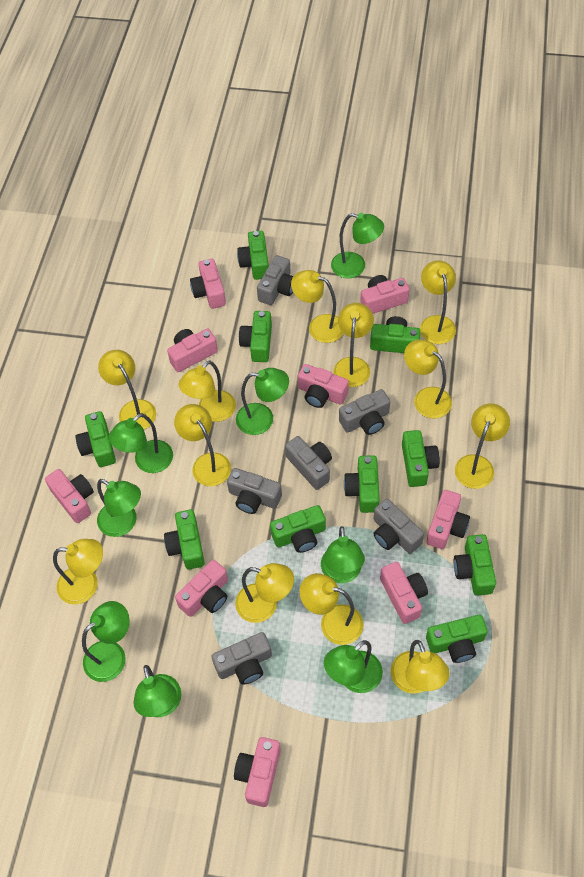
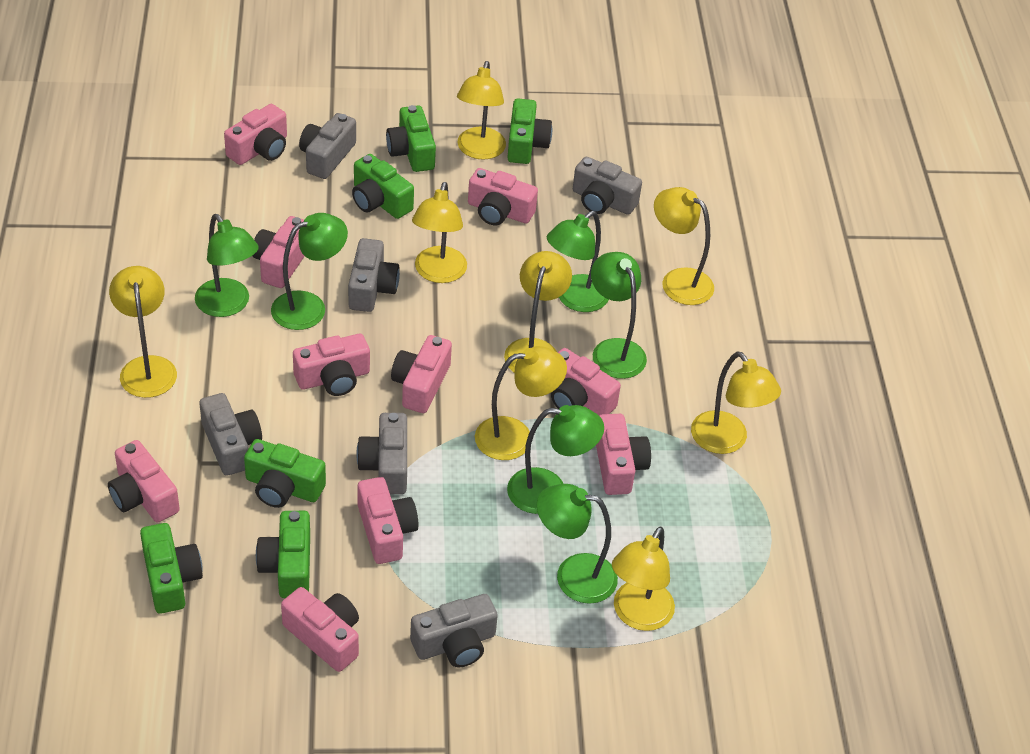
green camera: [75,411,116,467] [164,509,205,570] [237,231,269,280] [239,311,272,362] [270,505,326,553] [344,455,380,513] [370,316,421,353] [402,430,440,487] [426,615,488,663] [454,534,496,596] = 10 -> [140,523,203,614] [244,439,326,508] [256,511,310,598] [352,154,414,219] [386,105,436,172] [507,98,552,164] = 6
green lamp: [82,601,130,682] [97,479,141,537] [109,413,173,473] [134,665,181,717] [236,368,289,435] [321,526,365,583] [324,640,383,693] [331,213,384,278] = 8 -> [195,214,259,317] [271,213,348,330] [507,405,604,514] [537,484,618,604] [547,211,609,312] [591,252,647,379] = 6
pink camera: [45,469,94,523] [167,328,218,372] [175,560,228,617] [190,259,226,309] [234,737,281,807] [298,364,349,408] [360,275,410,314] [380,562,428,624] [426,490,470,549] = 9 -> [108,440,180,523] [224,104,287,165] [252,216,305,288] [281,587,359,672] [293,334,370,396] [358,477,419,564] [391,335,452,413] [468,168,538,225] [551,348,621,415] [596,414,651,495] = 10
yellow lamp: [53,539,103,604] [98,350,156,429] [174,404,231,486] [179,360,236,422] [235,563,294,623] [291,270,344,343] [300,573,364,645] [334,303,374,387] [391,640,450,694] [404,340,452,418] [420,260,456,344] [455,403,510,489] = 12 -> [109,266,177,398] [412,182,467,283] [457,61,506,160] [475,346,567,460] [504,251,572,373] [612,527,675,631] [654,187,714,305] [691,352,781,454] = 8

